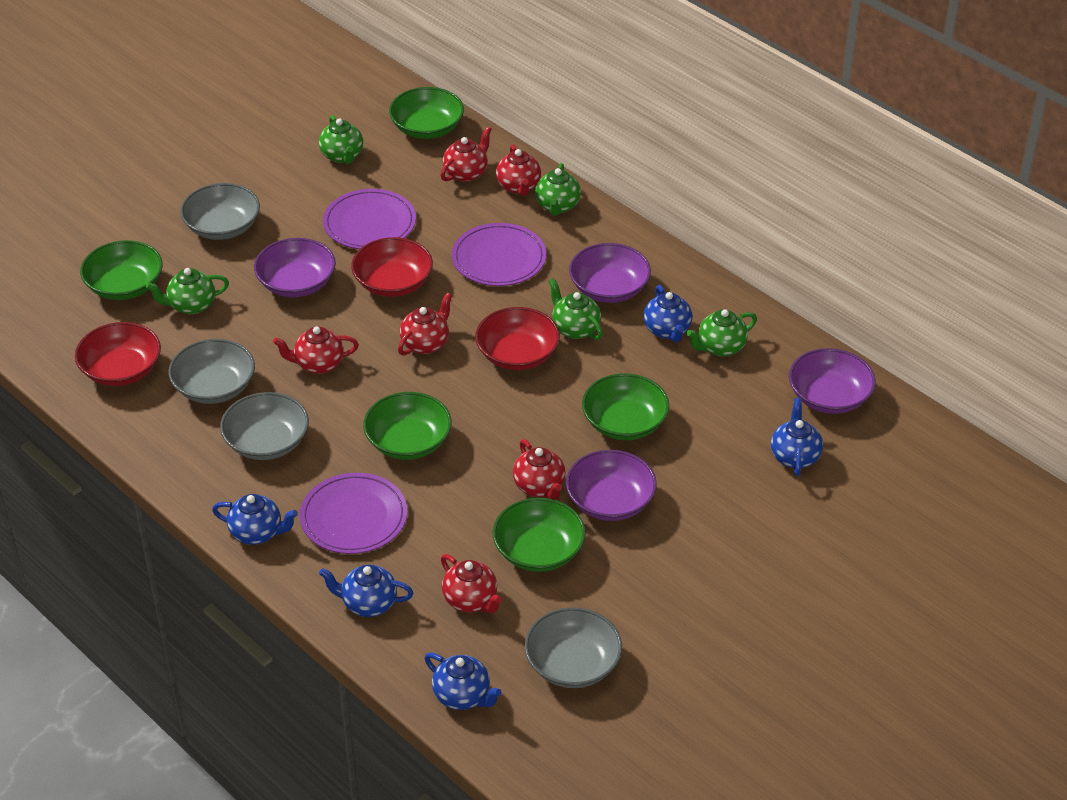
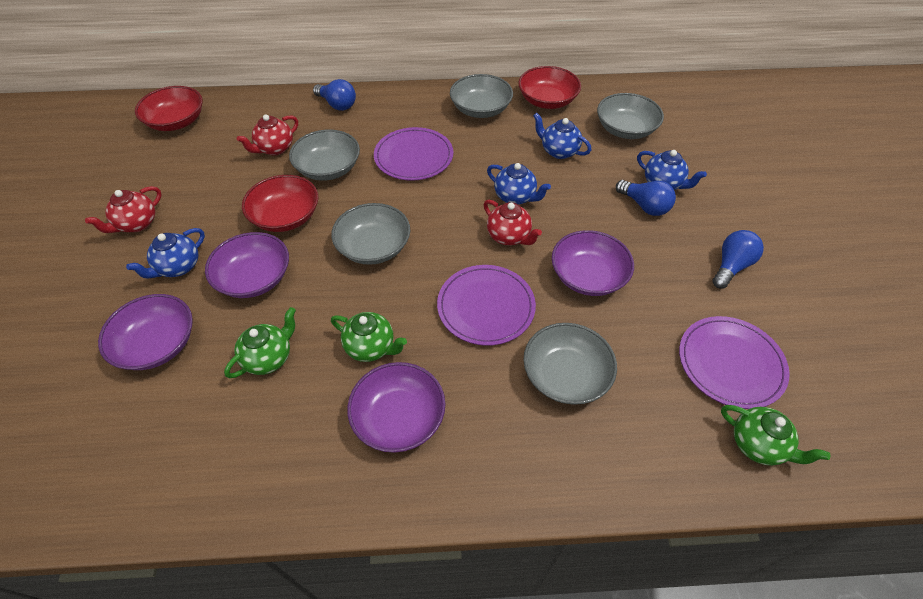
blue light bulb: none = 0 -> [313,79,356,111] [616,180,676,216] [712,230,764,289] = 3
blue teapot: [212,494,298,545] [319,565,413,617] [424,653,502,710] [643,285,692,342] [771,398,823,476] = 5 -> [126,228,205,278] [487,163,551,205] [533,113,591,159] [637,150,707,190] = 4
green bowl: [80,240,163,300] [363,392,452,460] [389,87,464,139] [493,498,586,572] [582,373,669,440] = 5 -> none = 0
green teapot: [146,268,229,314] [319,115,363,164] [535,163,581,216] [549,278,603,340] [687,309,757,357] = 5 -> [224,307,296,378] [331,312,407,362] [721,405,830,466] = 3
grey bowl: [169,339,255,404] [180,183,260,240] [220,392,309,460] [524,607,622,688] = 4 -> [289,129,360,181] [331,203,410,265] [450,74,513,118] [523,323,617,405] [597,93,664,139] = 5
red teapot: [273,327,359,374] [398,292,452,355] [440,126,492,182] [441,554,502,613] [496,144,541,196] [513,439,566,500] = 6 -> [85,186,162,233] [237,114,298,155] [484,200,542,245] = 3

